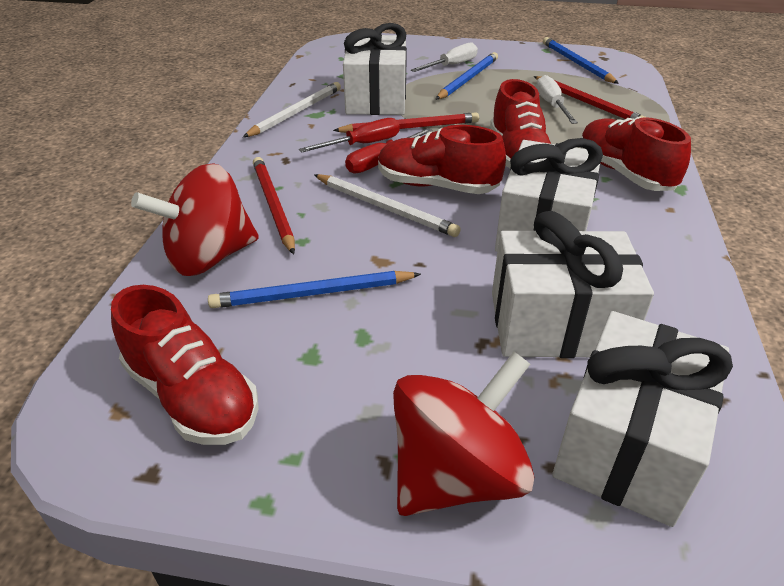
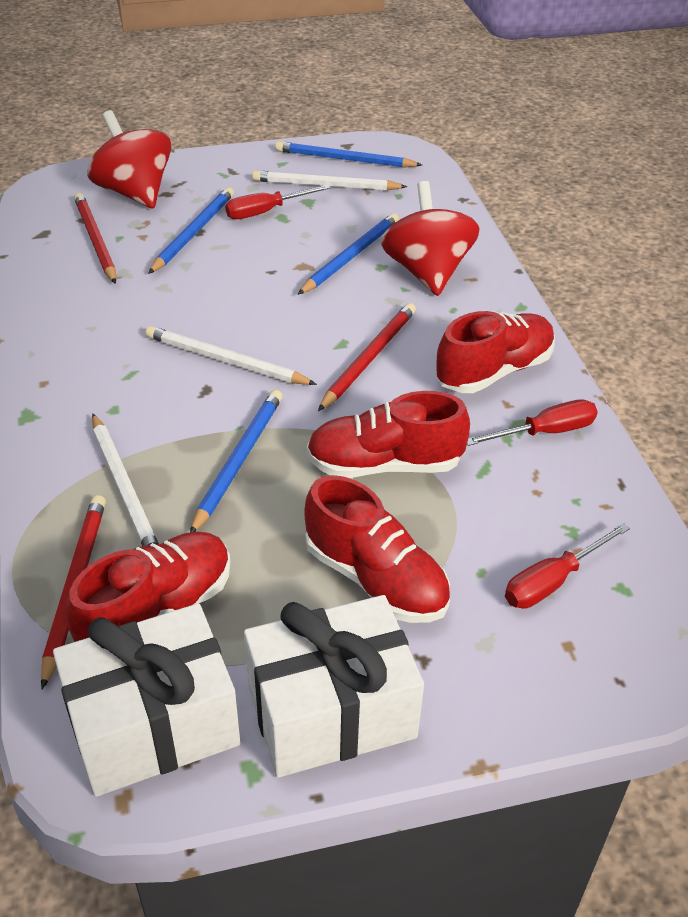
blue pencil: [208,271,421,308] [435,52,498,100] [543,37,619,84] = 3 -> [148,187,234,274] [190,390,282,532] [275,141,422,168] [298,213,399,295] = 4
red screwdriver: [299,118,400,153] [345,128,432,173] = 2 -> [225,185,330,219] [467,400,598,446] [505,523,630,609] = 3
white gift: [343,23,407,115] [492,211,654,358] [495,138,603,252] [552,311,733,527] = 4 -> [53,603,240,797] [244,595,424,778] = 2
white pencil: [243,82,341,137] [314,174,461,237] = 2 -> [92,413,159,546] [146,326,317,385] [252,170,407,190] = 3
white screwdriver: [411,42,478,72] [536,75,578,124] = 2 -> none = 0

